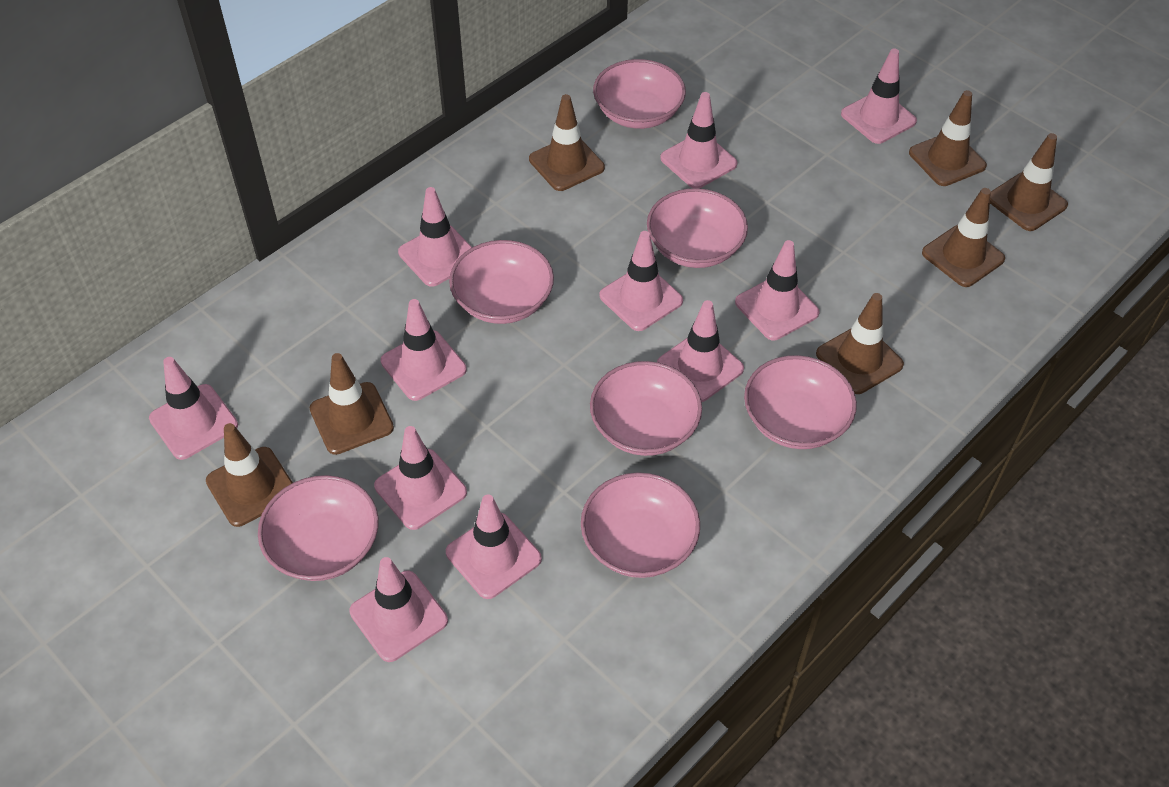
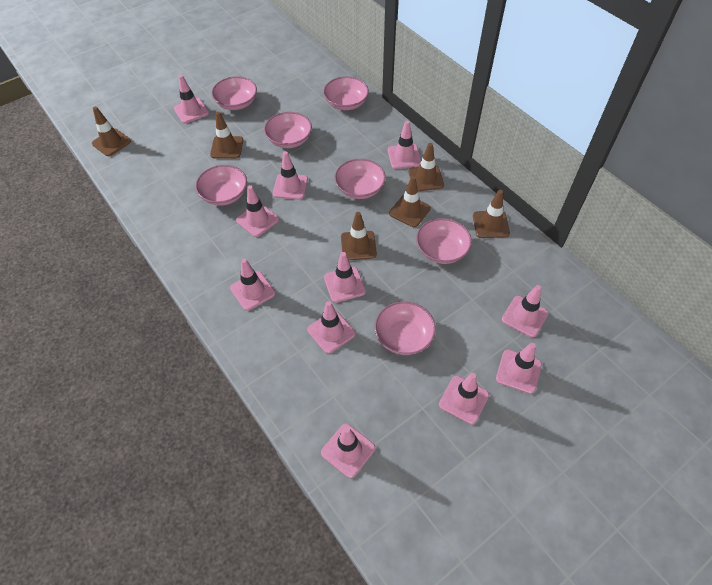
brown traffic cone: [206,423,293,527] [309,353,394,455] [529,94,605,191] [816,293,904,394] [909,90,987,186] [922,188,1005,287] [990,133,1068,231] = 7 -> [92,107,131,156] [210,112,243,159] [341,212,377,260] [389,176,431,227] [409,143,444,192] [473,190,510,238] = 6

